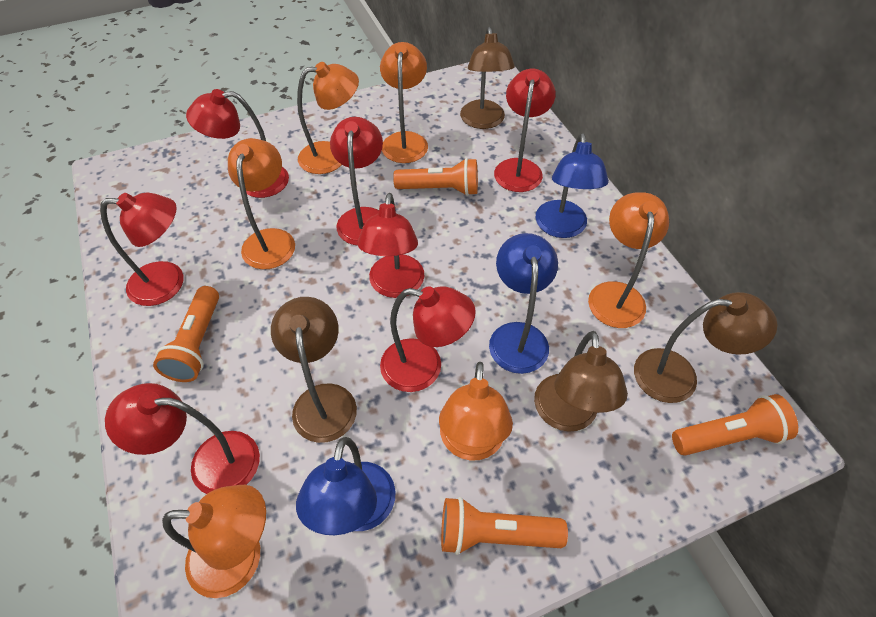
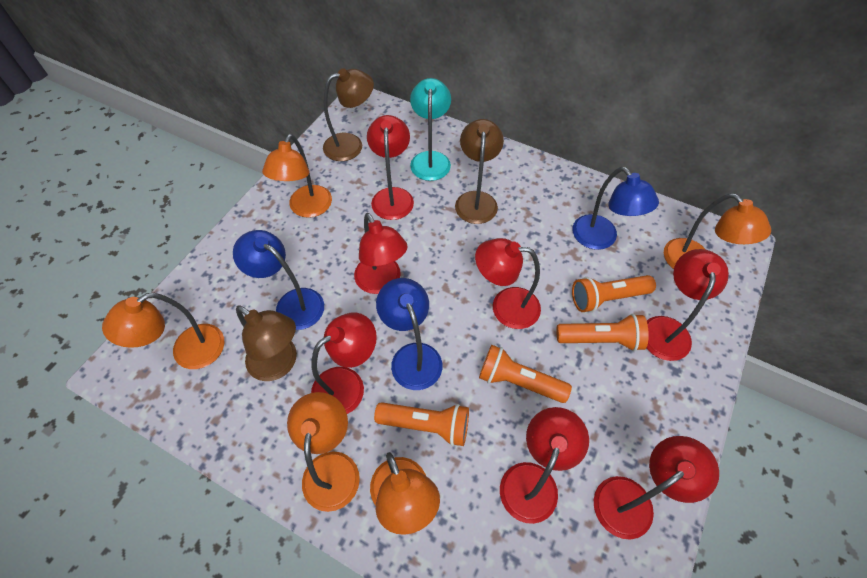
brown lamp: [271,297,357,443] [460,27,515,129] [534,331,628,432] [634,292,777,403] = 4 -> [236,305,297,381] [323,68,374,161] [455,119,504,224] = 3
orange lamp: [162,485,266,598] [228,138,295,269] [297,62,359,174] [380,42,428,163] [439,362,513,461] [588,192,669,328] = 6 -> [102,293,224,369] [262,134,332,218] [287,392,360,512] [370,452,440,535] [664,193,771,269] = 5
turquoise lamp: none = 0 -> [410,78,451,181] = 1

